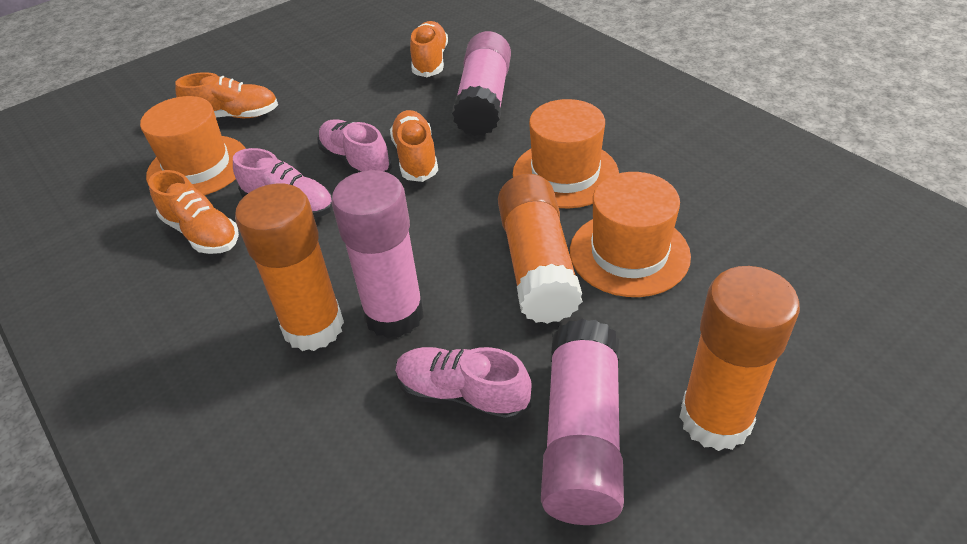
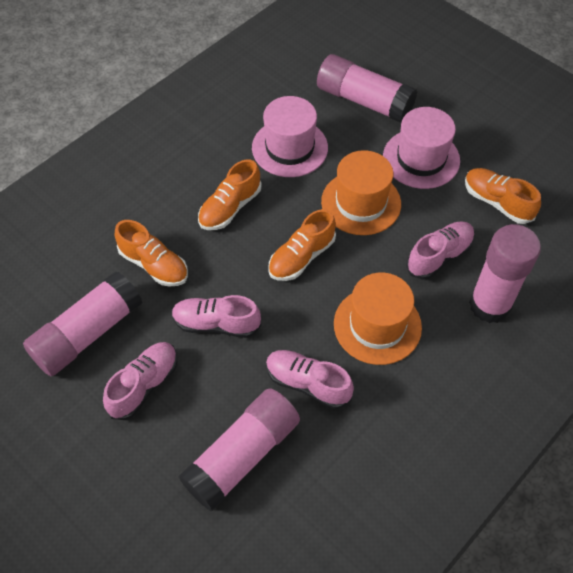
orange glue stick: [235,184,344,351] [498,174,583,324] [679,266,800,451] = 3 -> none = 0
orange hat: [140,96,246,195] [513,99,619,208] [570,172,691,297] = 3 -> [321,150,401,235] [334,272,422,365] = 2
pink glue stick: [332,170,424,338] [452,31,511,136] [541,319,624,525] = 3 -> [23,271,143,376] [178,388,300,511] [317,54,417,123] [469,224,541,323] = 4
pink hat: none = 0 -> [252,96,328,177] [383,107,460,189] = 2
pink shoe: [233,148,333,218] [318,119,392,174] [395,347,532,422] = 3 -> [103,342,177,420] [172,295,261,338] [266,350,354,409] [406,221,475,280] = 4

